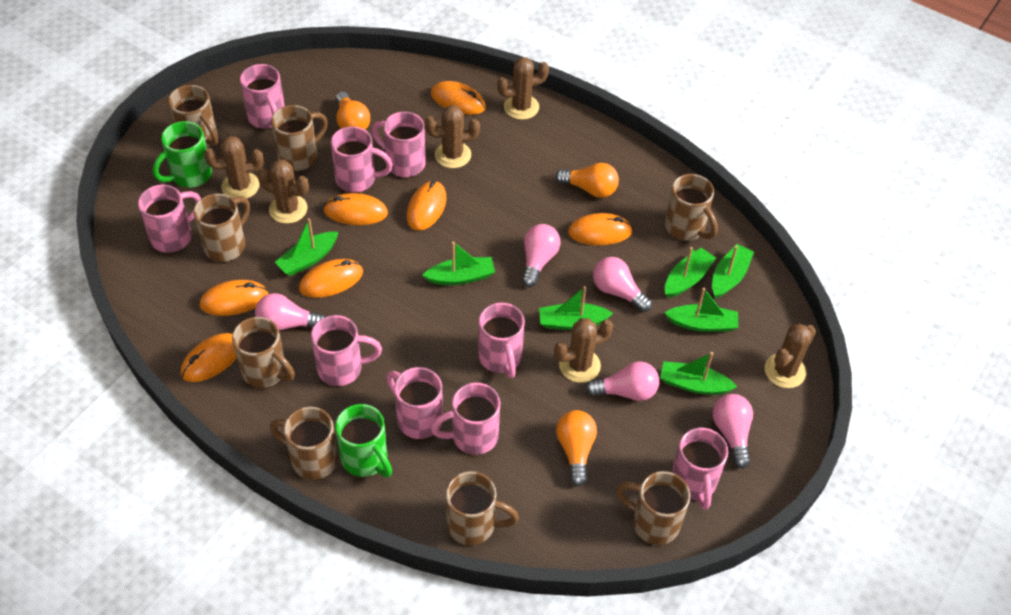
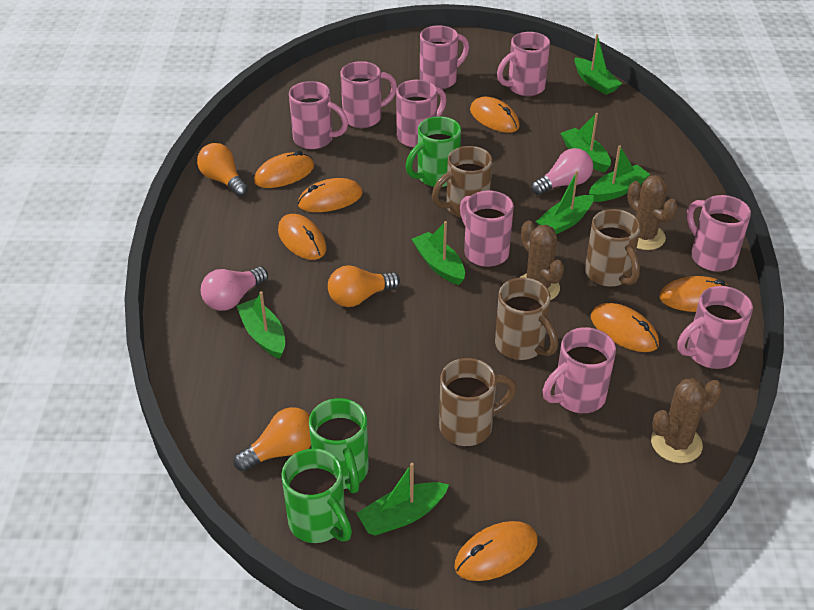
brown cactus: [204,136,264,198] [257,160,309,224] [425,105,480,168] [497,57,549,120] [554,318,613,383] [765,324,816,388] = 6 -> [520,221,564,300] [627,175,678,250] [651,378,722,463] = 3
brown mug: [168,85,218,147] [193,193,250,262] [232,317,295,388] [270,407,338,480] [271,105,328,171] [446,471,519,545] [616,471,690,545] [665,174,718,241] = 8 -> [432,146,493,218] [439,358,516,446] [495,278,558,360] [585,209,641,287] = 4
green mug: [152,121,212,188] [335,404,392,477] = 2 -> [282,448,352,543] [309,398,369,493] [406,116,461,187] = 3
pink light bulb: [255,293,325,331] [522,224,560,287] [585,361,659,401] [593,257,652,312] [712,394,753,468] = 5 -> [201,267,268,311] [531,148,593,195] = 2

